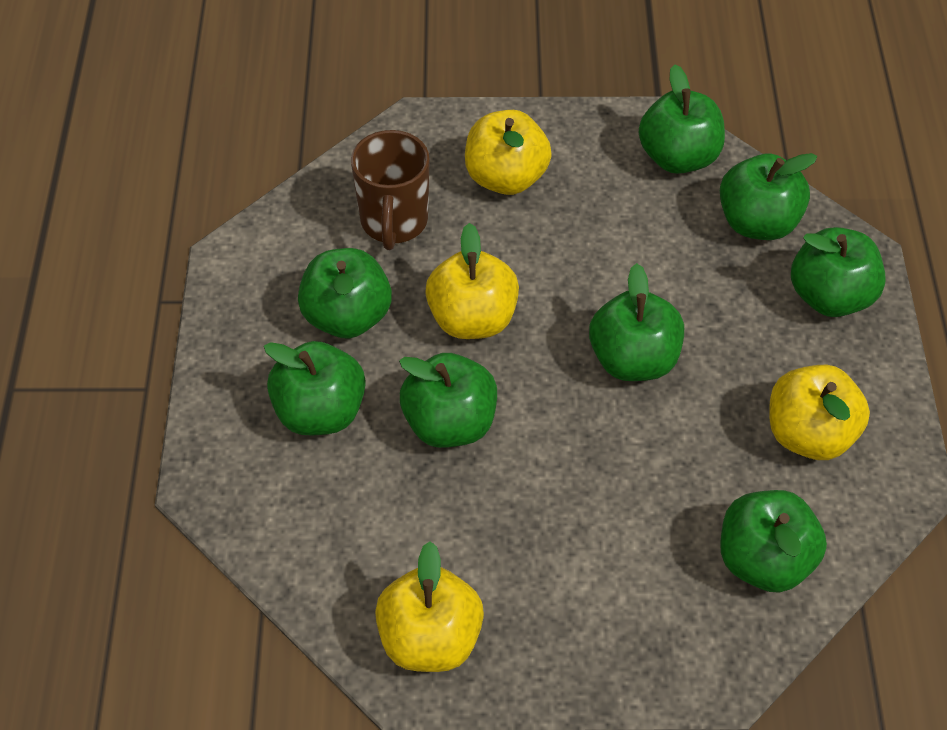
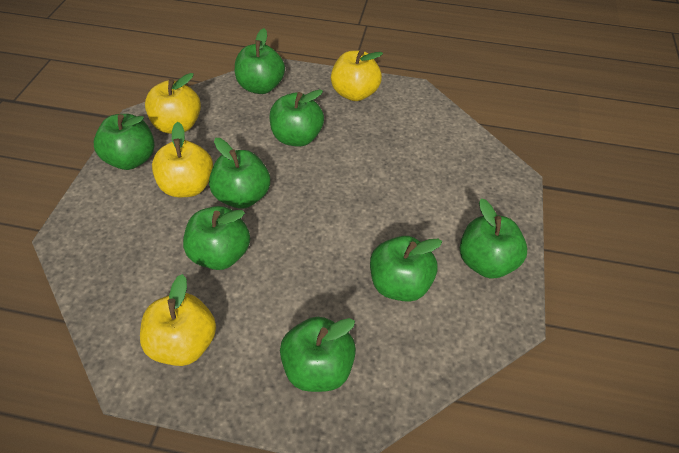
brown mug: [351,130,430,250] = 1 -> none = 0

